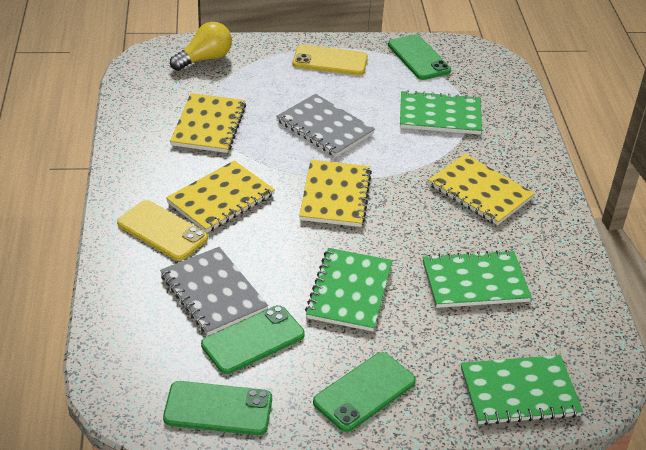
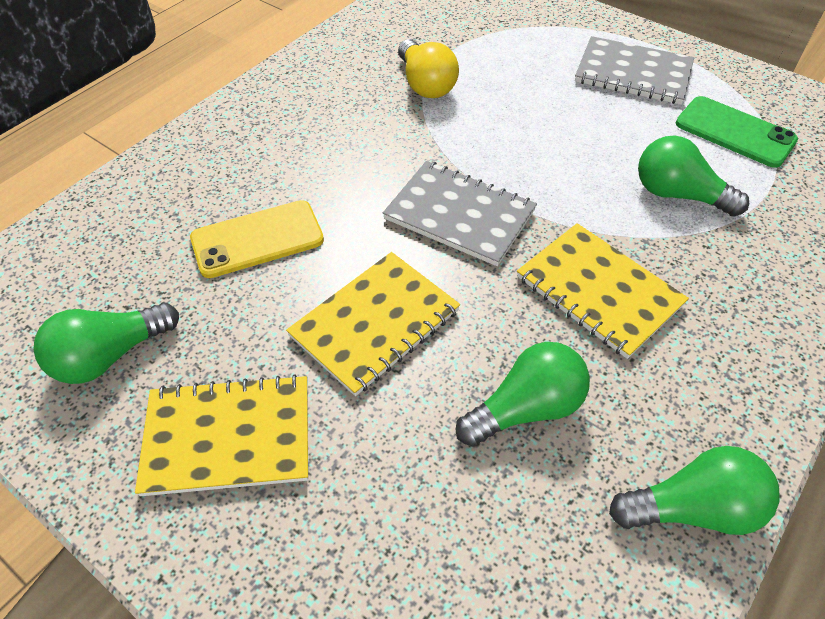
green light bulb: none = 0 -> [33,303,179,384] [456,342,590,447] [609,446,780,535] [638,135,749,217] = 4
green notebook: [305,248,392,332] [400,90,482,134] [423,250,532,308] [461,355,583,425] = 4 -> none = 0
green phone: [163,381,272,435] [201,305,305,374] [313,352,416,432] [388,34,451,80] = 4 -> [676,96,798,168] = 1
yellow notebook: [166,160,275,233] [170,93,246,153] [299,160,372,227] [428,154,535,225] = 4 -> [135,374,308,496] [286,252,460,396] [517,223,689,359] = 3
yellow phone: [117,200,208,261] [292,44,368,75] = 2 -> [190,200,324,278] = 1

